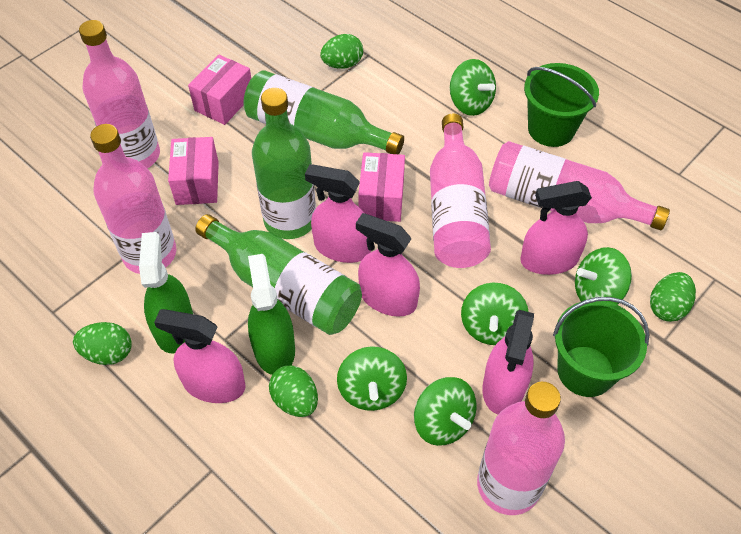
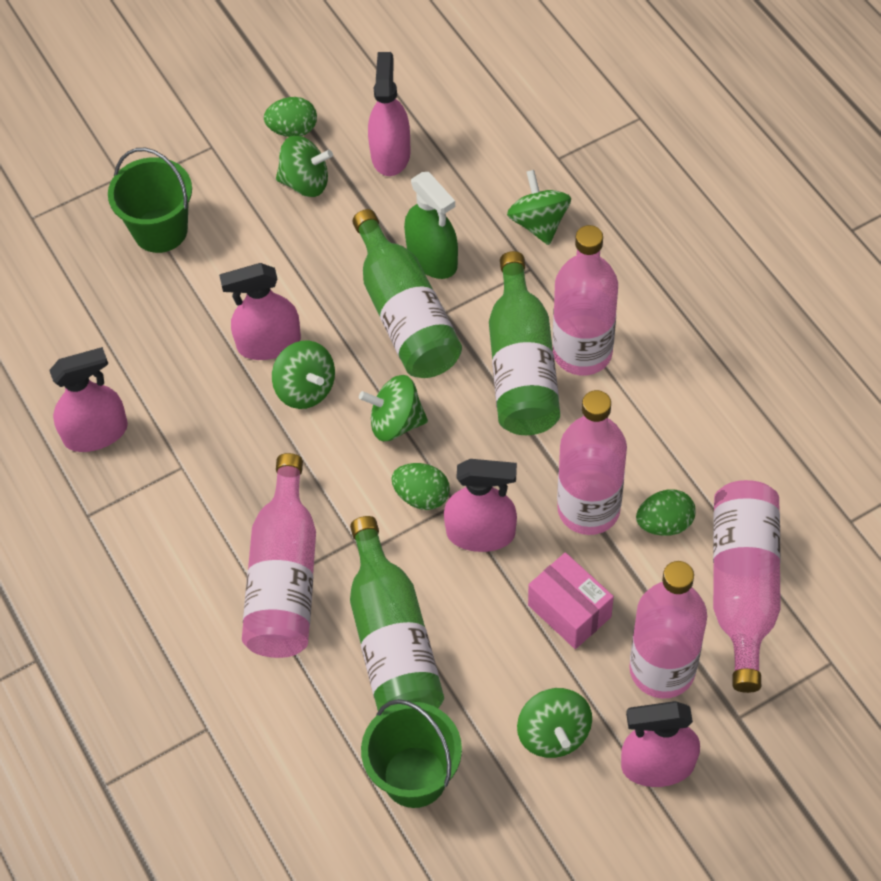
green egg: [73,322,132,365] [269,365,318,417] [320,34,363,69] [650,272,696,322] = 4 -> [264,97,317,137] [391,463,450,510] [636,490,696,536] = 3
green spray bottle: [139,232,193,353] [248,254,295,375] = 2 -> [404,172,458,279] = 1
pink box: [168,137,219,205] [188,55,251,125] [358,152,405,222] = 3 -> [528,553,614,649] = 1

